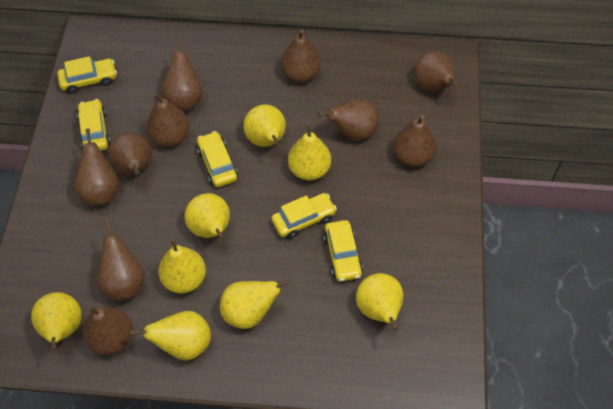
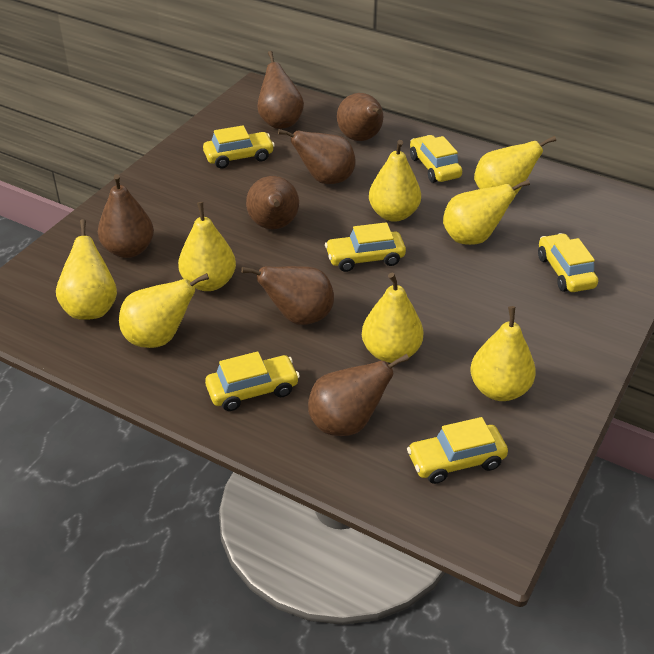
brown pear: [74,129,119,206] [83,305,133,355] [97,220,145,301] [108,132,152,176] [146,93,189,147] [161,38,203,110] [281,29,321,83] [317,98,379,141] [393,115,437,167] [414,51,459,92] = 10 -> [98,174,154,258] [241,266,334,325] [246,176,299,229] [257,51,304,129] [278,129,356,184] [308,354,409,436] [337,93,383,141] = 7
yellow car: [57,56,117,94] [77,99,111,151] [197,131,238,187] [272,193,337,239] [323,220,363,282] = 5 -> [203,125,275,169] [205,351,300,411] [325,222,406,272] [407,417,508,484] [410,135,462,183] [538,233,598,292] = 6

